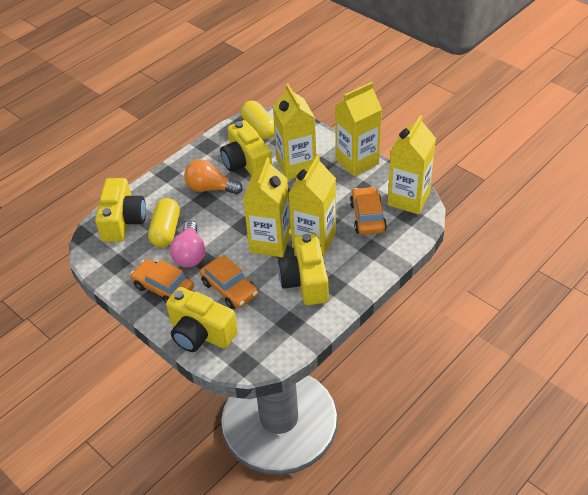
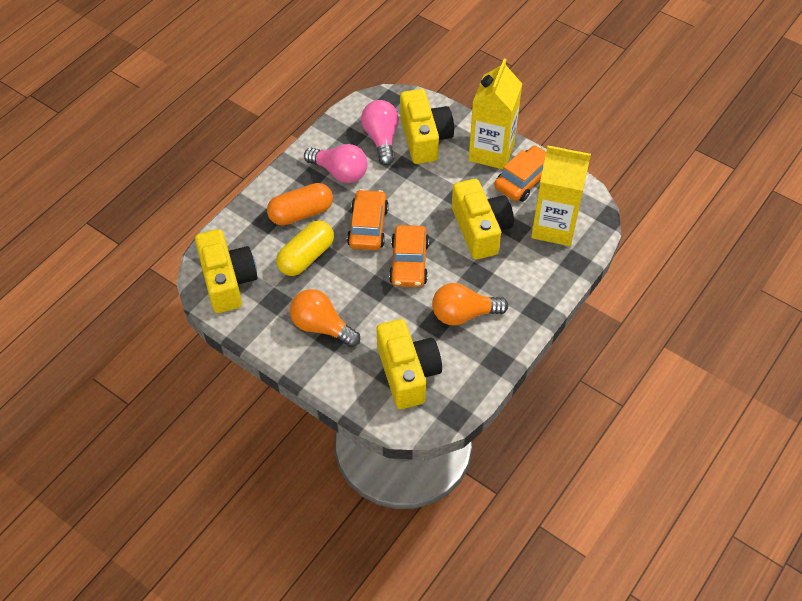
orange capsule: none = 0 -> [267,183,333,226] = 1
orange light bulb: [184,159,243,195] = 1 -> [290,289,360,347] [432,283,508,326] = 2
pink light bulb: [170,221,205,267] = 1 -> [304,144,368,183] [361,100,399,165] = 2
yellow capsule: [148,198,180,247] [241,101,275,139] = 2 -> [276,220,334,276] = 1
yellow carton: [243,158,291,257] [273,84,316,180] [288,155,336,256] [335,82,382,176] [388,115,436,214] = 5 -> [469,59,522,169] [531,146,591,246] = 2

